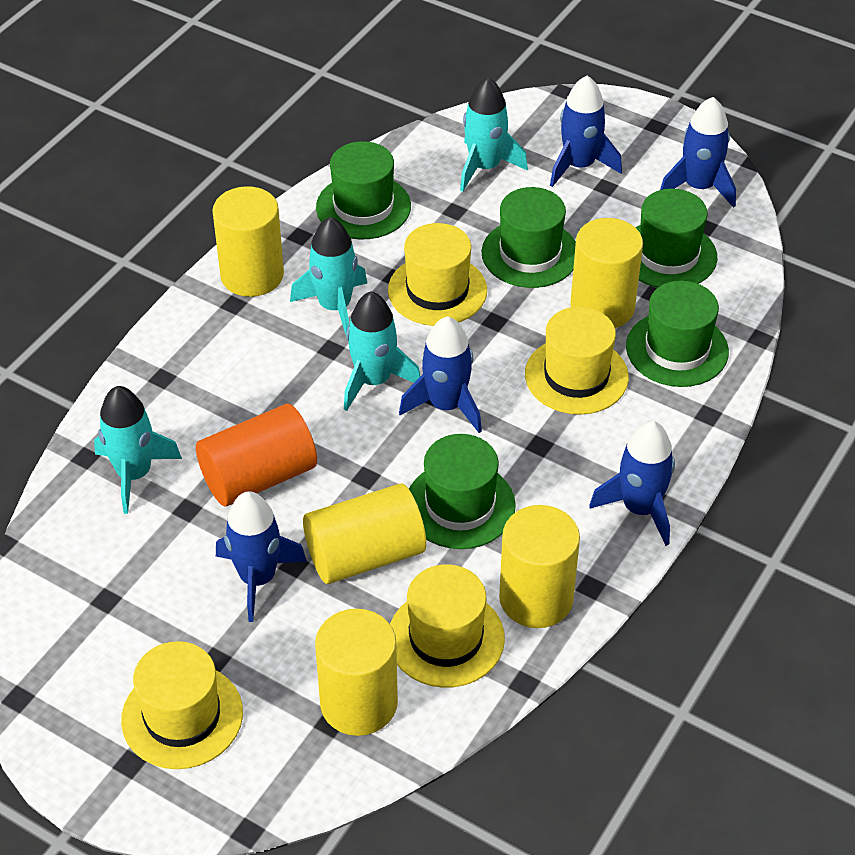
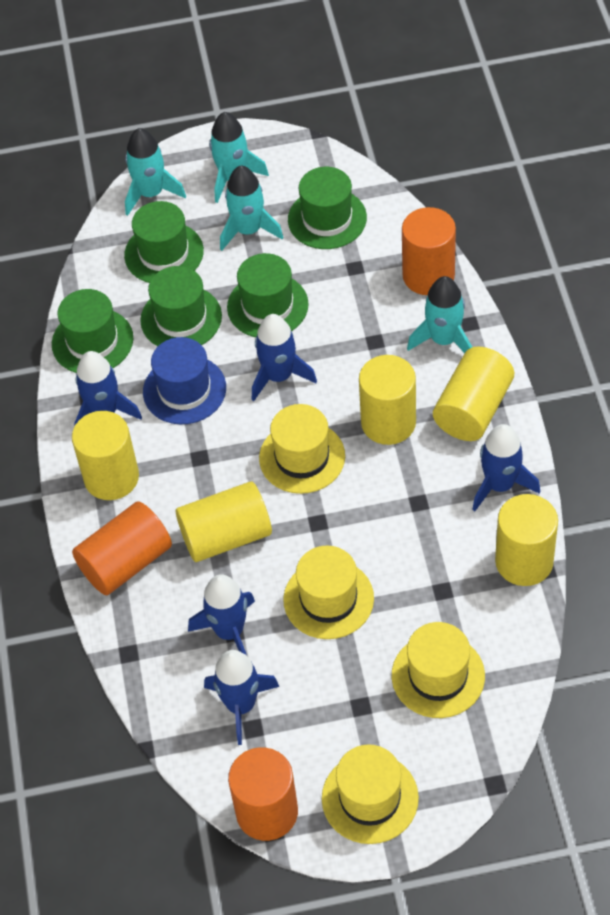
blue hat: none = 0 -> [143,337,226,425] = 1
orange cylinder: [196,404,317,506] = 1 -> [72,501,172,595] [228,747,298,841] [402,207,456,295] = 3

